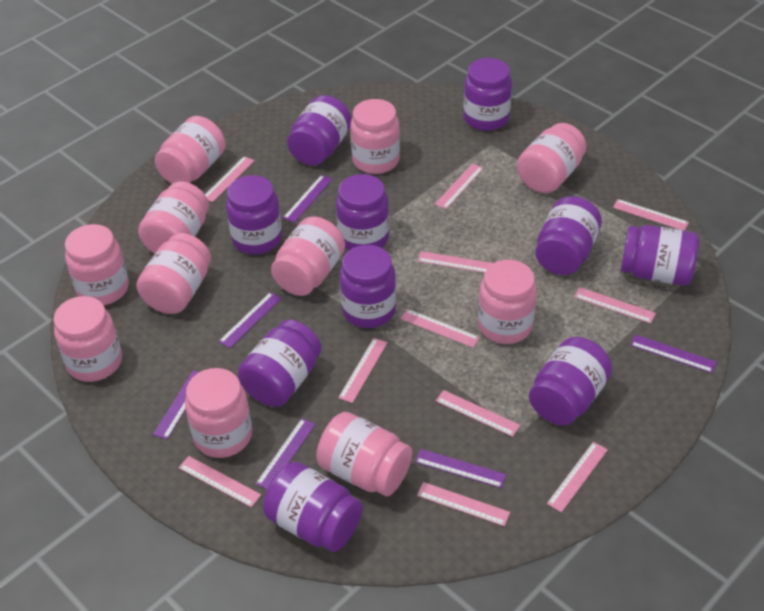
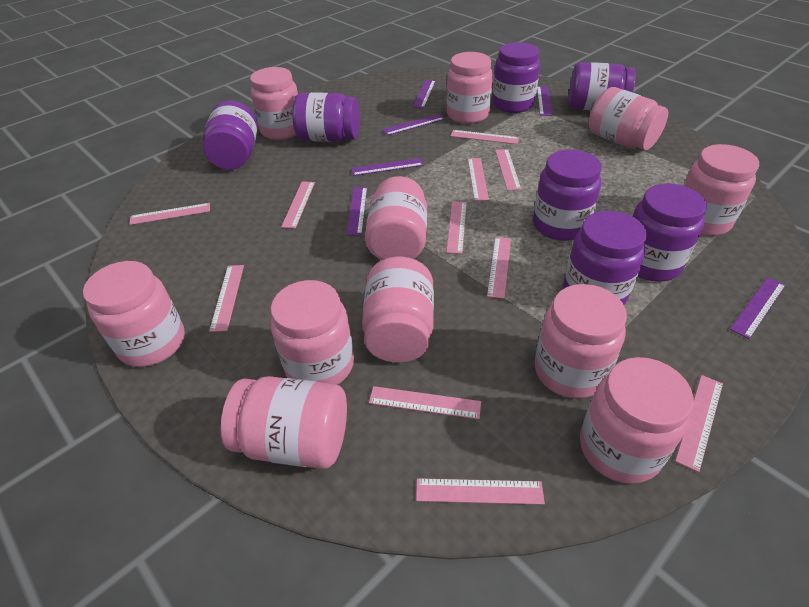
purple jar: [226,175,282,254] [238,320,322,407] [263,462,363,552] [287,95,352,165] [336,174,389,250] [339,245,396,328] [463,58,512,131] [529,337,612,426] [535,196,602,275] [621,225,699,286] = 10 -> [203,101,258,170] [292,92,360,142] [492,42,540,113] [533,149,602,241] [563,211,647,305] [569,62,636,110] [632,183,707,282] = 7

